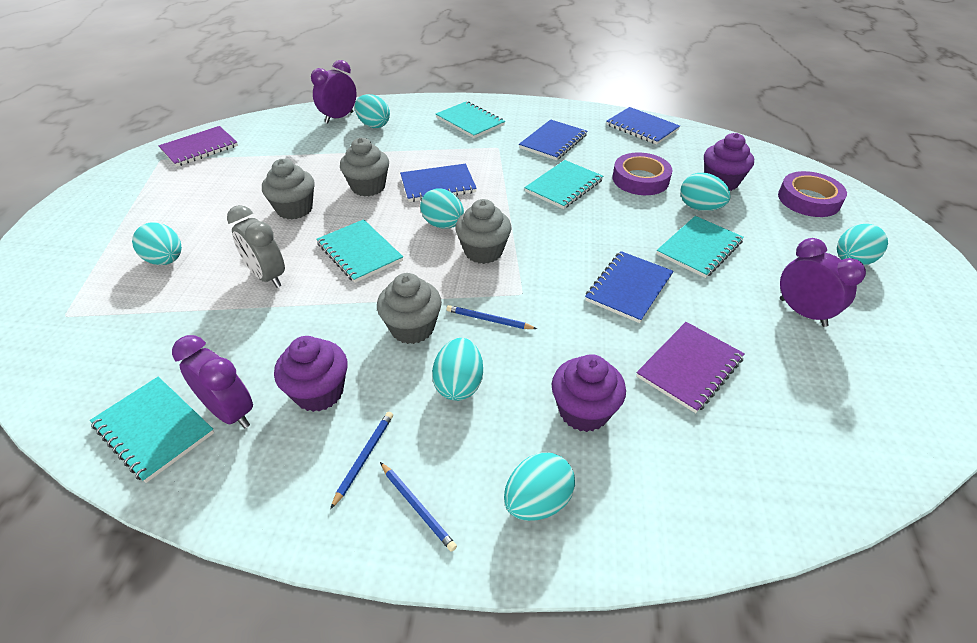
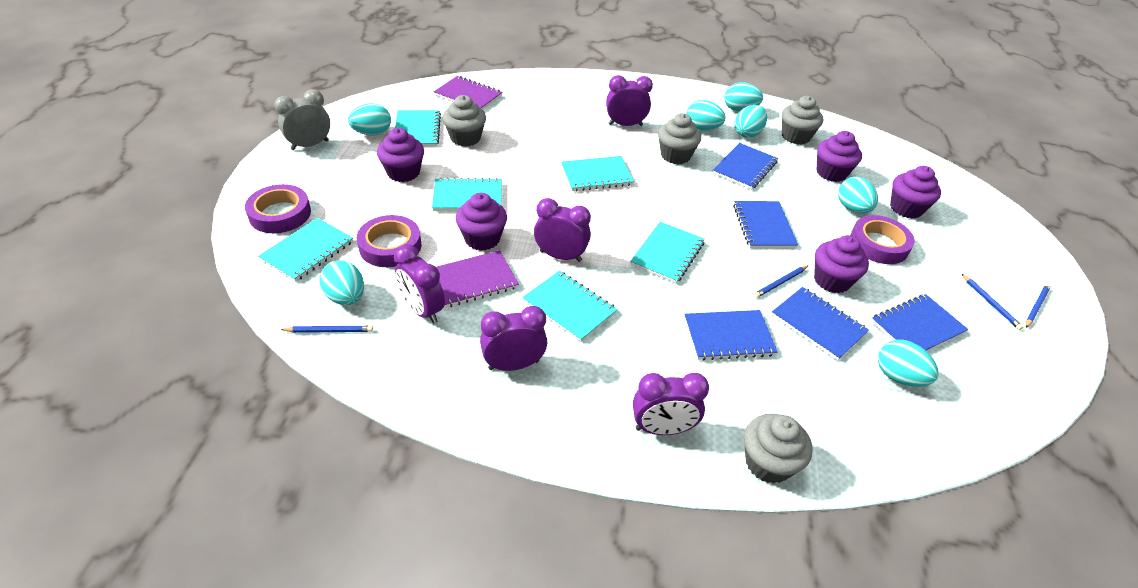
blue notebook: [400,164,477,202] [519,119,587,160] [585,251,674,323] [606,107,680,145] = 4 -> [684,310,778,360] [713,143,778,190] [733,201,798,248] [771,287,869,361] [871,294,968,351] = 5
blue pencil: [330,412,393,509] [380,462,457,552] [447,305,537,329] = 3 -> [281,326,373,333] [754,265,808,298] [962,274,1023,330] [1026,284,1051,328] = 4
purple clock: [172,335,253,428] [311,60,357,123] [780,238,866,327] = 3 -> [394,244,445,324] [480,306,547,371] [534,198,591,262] [606,75,653,126] [633,373,709,435] = 5
purple cupcake: [274,336,347,412] [552,354,626,432] [704,133,754,191] = 3 -> [377,128,424,182] [456,193,507,250] [814,235,869,293] [817,131,862,182] [890,166,941,218] = 5
purple tape: [612,153,672,195] [778,171,847,217] = 2 -> [245,184,311,233] [357,215,421,267] [850,215,915,264] = 3
turquoise notebook: [90,377,214,483] [316,219,403,283] [436,101,505,138] [524,160,603,209] [657,216,744,278] = 5 -> [258,218,353,282] [395,110,441,147] [432,178,502,211] [522,271,618,342] [561,156,634,191] [630,222,705,284] = 6

